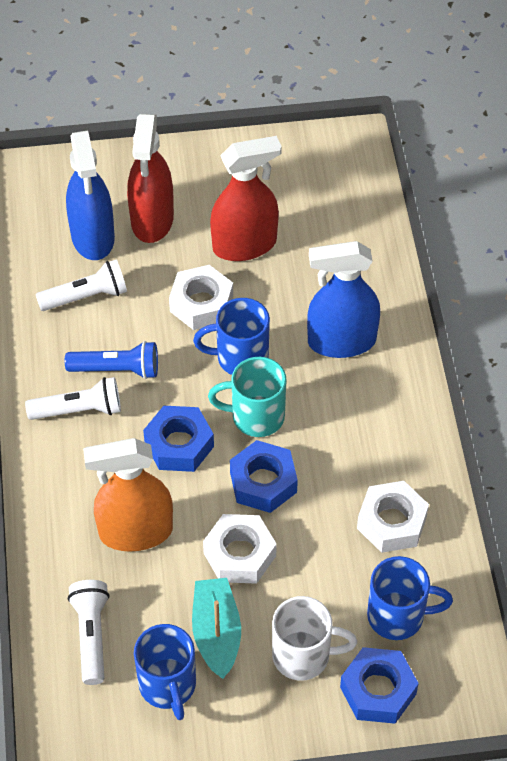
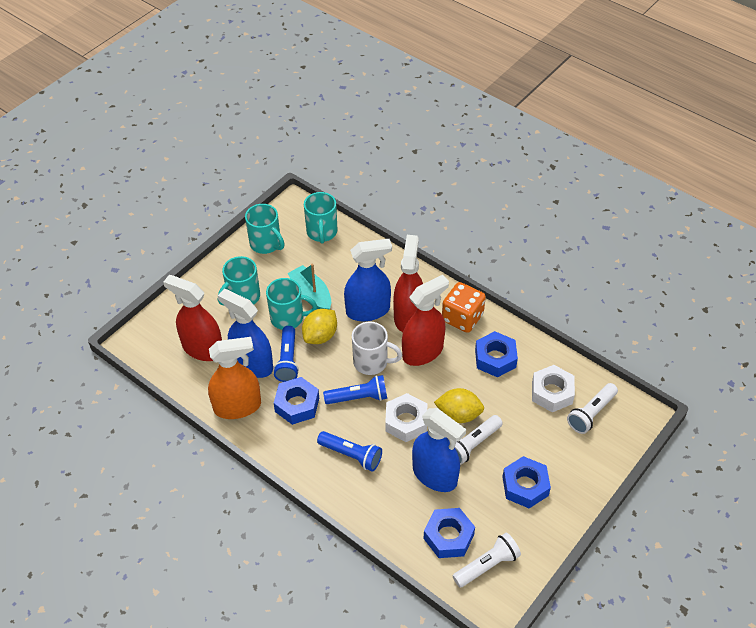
blue flashlight: [65,341,158,379] = 1 -> [273,326,299,382] [317,431,382,472] [323,375,387,404] = 3
blue mug: [134,624,196,720] [193,298,270,375] [367,556,453,640] = 3 -> none = 0
blue nut: [143,406,214,472] [230,440,298,513] [340,647,419,724] = 3 -> [274,377,319,425] [424,508,475,558] [475,331,518,378] [503,456,551,508] = 4
blue spray bottle: [66,131,115,260] [307,241,380,358] = 2 -> [218,289,273,378] [344,239,392,321] [412,408,466,492] = 3
orange dice: none = 0 -> [442,282,486,333] = 1
red spray bottle: [127,114,174,243] [210,136,282,261] = 2 -> [163,275,222,361] [393,235,423,332] [402,275,449,366] = 3
turquoise mug: [208,357,287,437] = 1 -> [218,256,260,306] [245,204,285,254] [266,278,317,330] [304,192,338,244] = 4
white nut: [169,265,233,330] [203,514,277,584] [357,481,429,553] = 3 -> [385,393,427,442] [532,365,575,412] = 2
yellow lemon: none = 0 -> [302,309,337,344] [434,388,484,423] = 2

